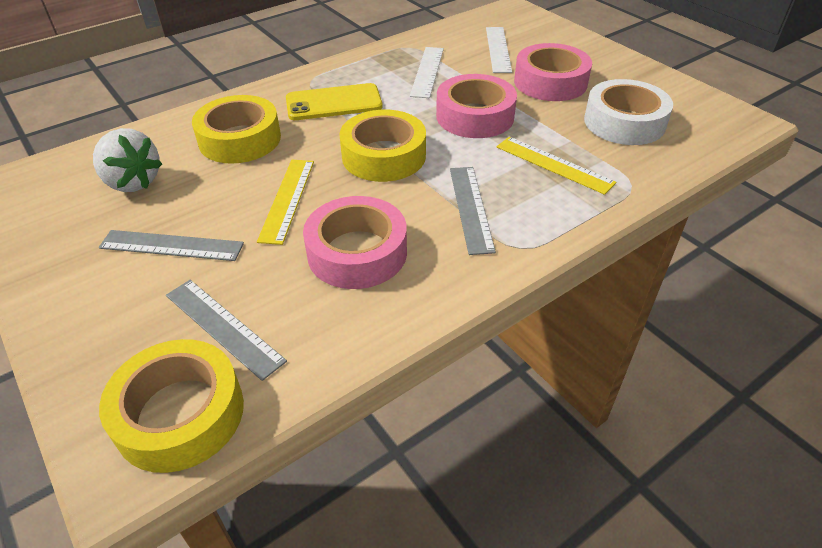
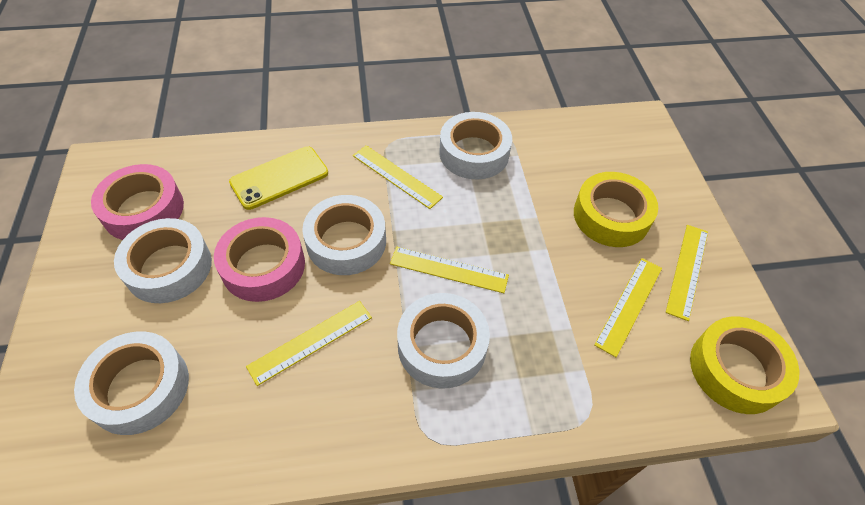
grey ruler: [99,230,244,261] [166,280,287,381] [450,167,496,255] = 3 -> none = 0
pink tape: [303,196,407,289] [436,74,517,138] [514,43,592,101] = 3 -> [91,164,184,240] [214,217,305,302] = 2
white ruler: [410,47,444,98] [486,27,512,73] = 2 -> none = 0
white strawberry: [93,128,162,192] = 1 -> none = 0
white tape: [584,79,673,145] = 1 -> [74,331,189,435] [114,218,212,303] [302,195,386,275] [397,293,490,389] [439,112,512,179] = 5
yellow ruler: [257,160,314,245] [497,137,616,195] = 2 -> [246,301,372,386] [353,145,443,209] [390,247,509,293] [594,258,662,357] [666,225,708,321] = 5
yellow tape: [99,339,244,473] [192,95,281,164] [339,110,426,182] = 3 -> [574,172,658,247] [690,317,799,414] = 2

